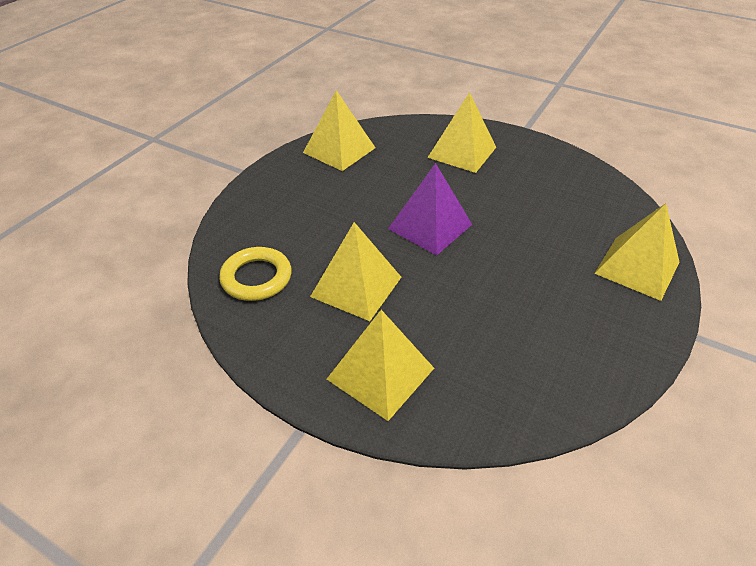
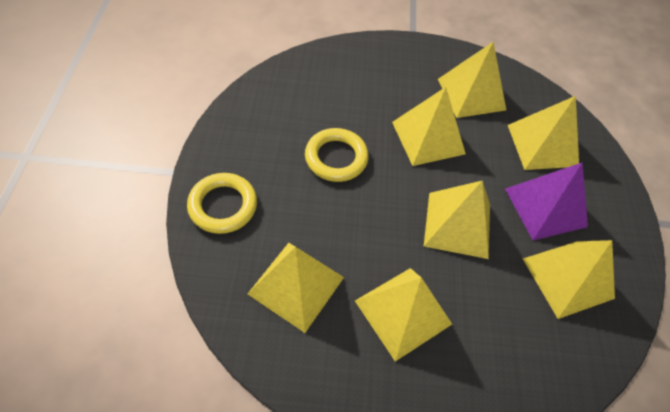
yellow pyramid: [303,90,375,171] [310,222,402,321] [327,310,434,421] [427,92,496,173] [594,203,679,301] = 5 -> [248,243,344,333] [355,268,452,362] [392,87,466,166] [424,180,490,259] [438,42,506,118] [508,96,579,170] [523,240,615,319] = 7
yellow ring: [219,247,292,301] = 1 -> [187,173,257,234] [305,128,369,182] = 2

